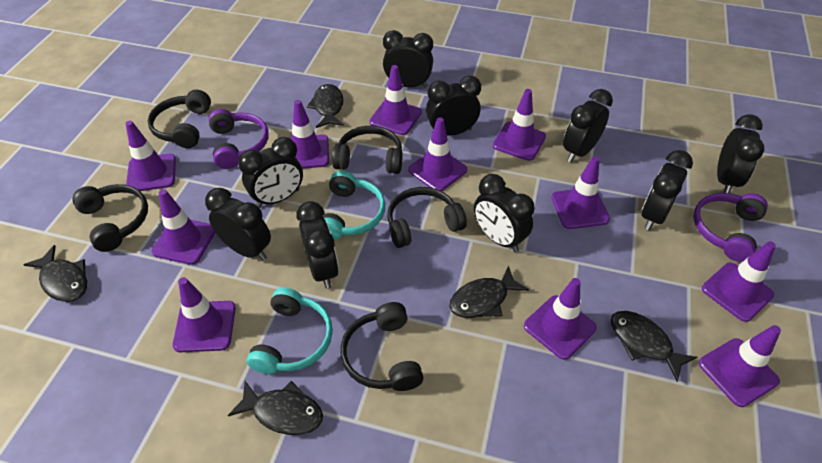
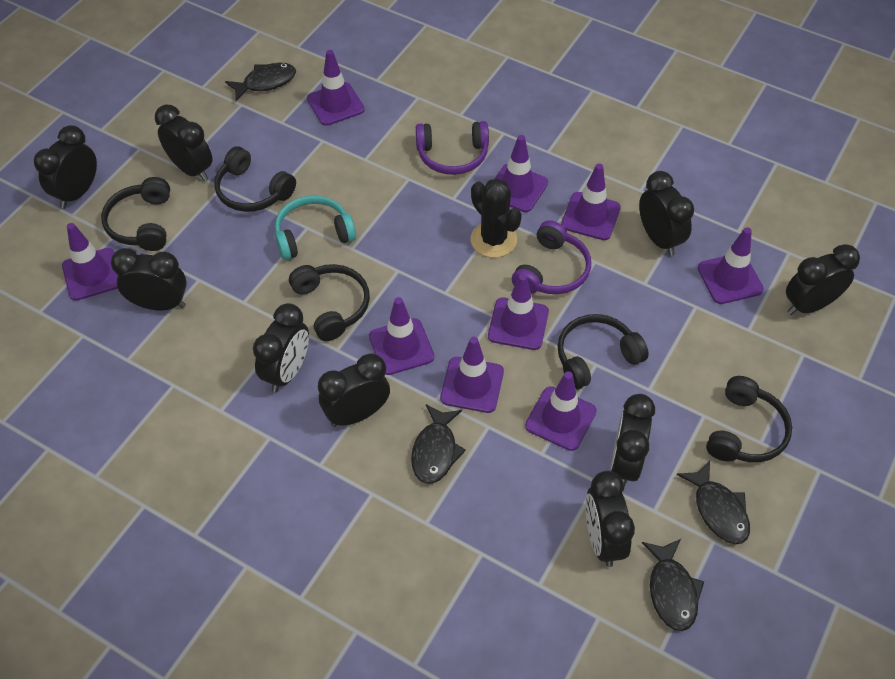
black cactus: none = 0 -> [471,178,522,258] = 1
black fish: [23,245,87,302] [227,381,323,435] [307,84,344,128] [449,266,529,318] [611,311,697,382] = 5 -> [225,63,296,101] [411,404,466,484] [642,539,704,631] [677,460,750,544] = 4
purple traffic cone: [125,121,176,191] [151,189,215,264] [172,277,236,352] [288,100,329,169] [369,65,422,135] [408,117,467,191] [493,89,546,161] [524,278,597,360] [551,156,610,229] [699,325,781,407] [702,241,776,322] = 11 -> [62,223,118,301] [307,50,365,126] [369,297,434,375] [440,337,504,413] [488,274,549,350] [495,135,548,212] [525,371,597,451] [561,164,621,240] [698,227,764,304] = 9
turquoise headphones: [247,287,333,374] [322,171,385,240] = 2 -> [275,195,356,260] = 1

